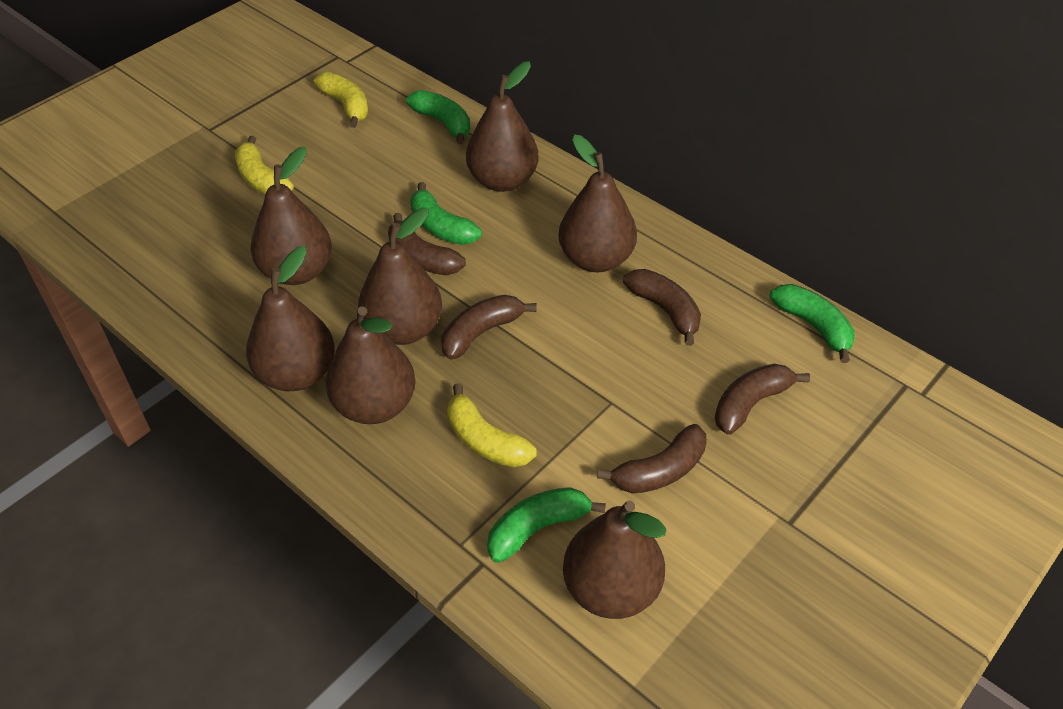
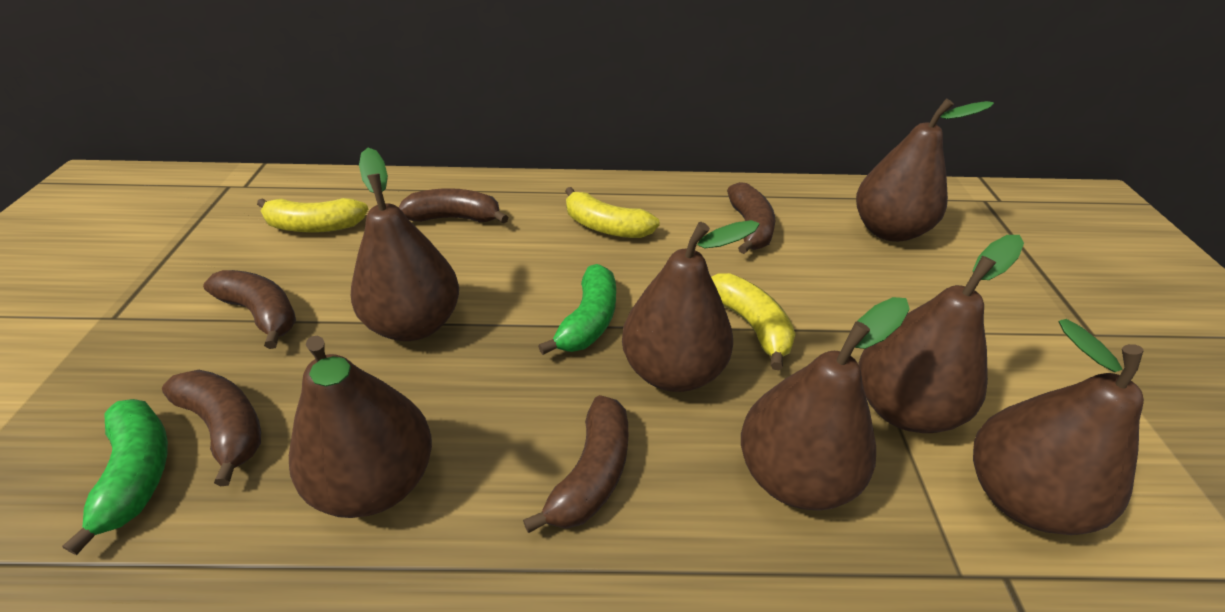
green banana: [406,90,470,144] [410,182,482,245] [487,487,606,563] [770,284,855,363] = 4 -> [62,399,168,555] [538,264,616,355] = 2

